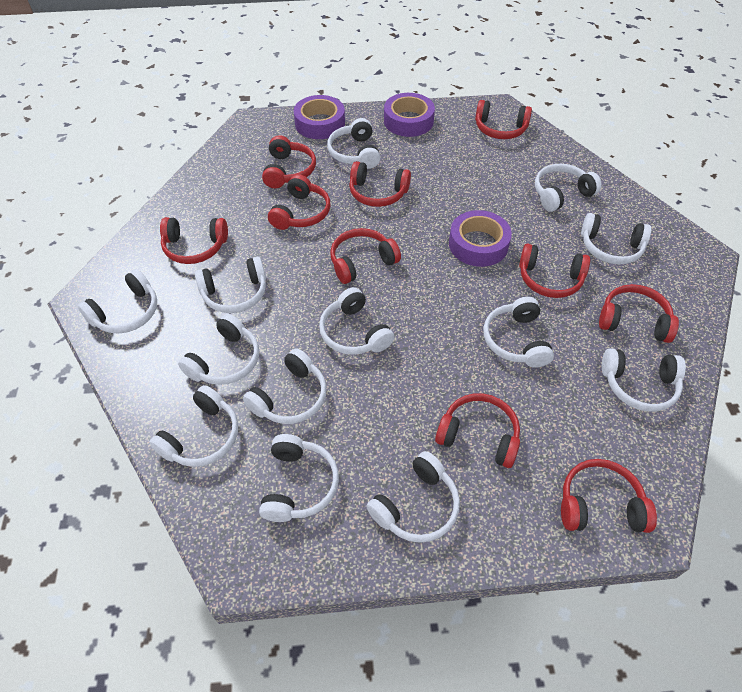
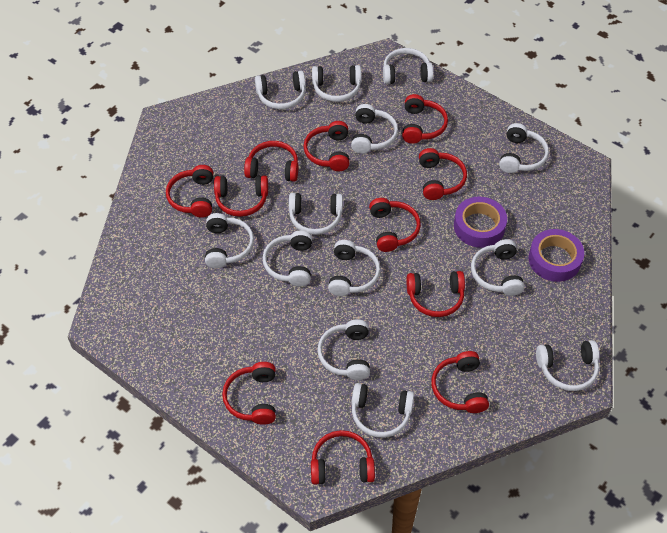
purple tape: [294,95,345,139] [384,93,435,137] [449,210,512,267] = 3 -> [454,197,507,248] [529,229,584,282] = 2
red headphones: [160,217,228,264] [262,135,316,188] [268,174,330,230] [330,228,401,284] [349,161,411,207] [435,393,520,468] [475,100,532,139] [519,244,590,298] [561,459,657,533] [599,284,679,343] = 10 -> [166,165,213,218] [214,176,268,217] [222,362,276,425] [244,141,298,182] [303,121,349,171] [311,430,375,485] [369,198,421,252] [402,94,448,144] [406,271,465,317] [419,148,467,200] [431,351,489,413] = 11

